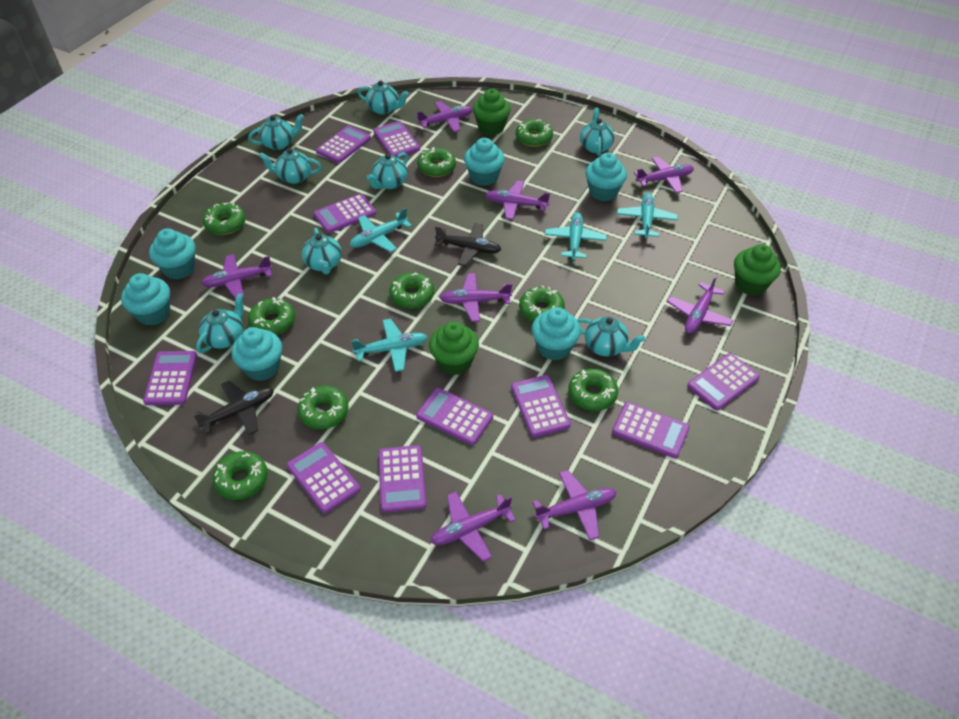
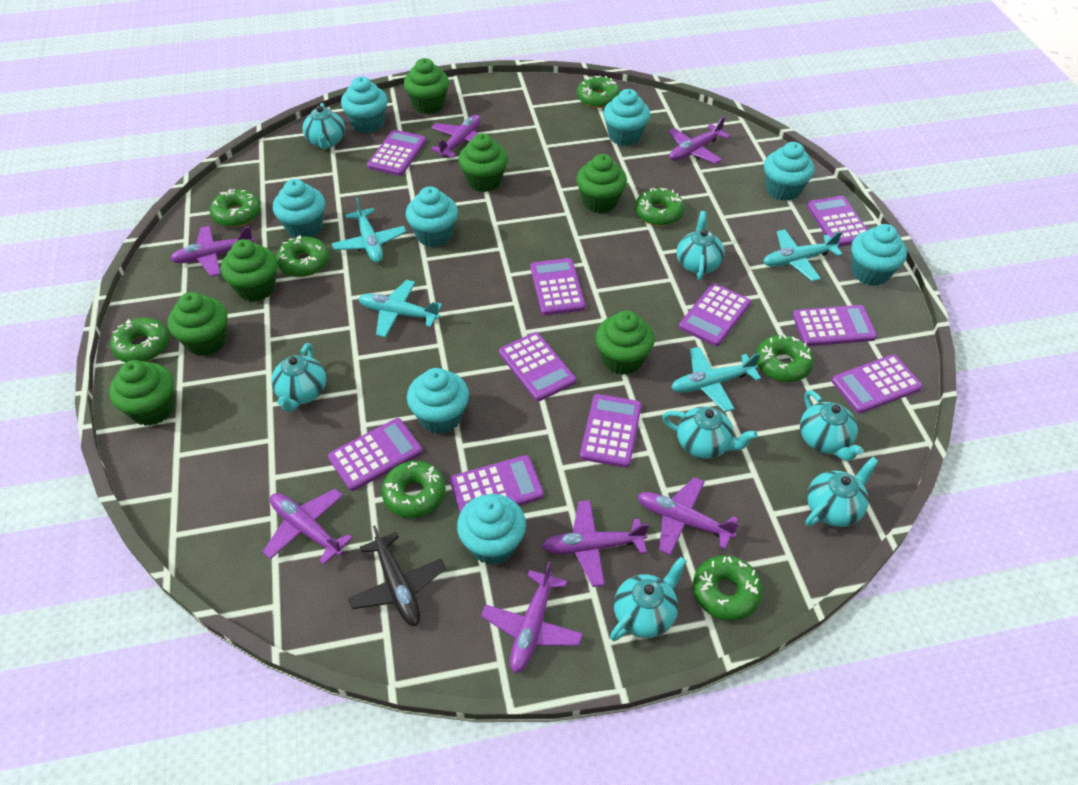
black plane: [193,381,274,435] [434,223,501,266] = 2 -> [348,525,446,626] = 1
green cupcake: [429,322,479,375] [473,89,511,135] [734,244,781,296] = 3 -> [109,360,174,426] [168,292,227,356] [221,239,277,302] [404,58,449,114] [458,133,508,192] [576,154,627,213] [595,311,655,375] = 7
green donut: [203,202,246,235] [212,451,268,500] [248,297,295,335] [297,386,349,429] [389,272,434,308] [417,147,456,177] [516,119,553,147] [519,285,565,322] [568,368,618,411] = 9 -> [110,318,169,362] [210,189,261,227] [276,235,329,277] [381,461,446,518] [577,76,620,108] [635,188,685,226] [693,555,763,621] [756,334,814,382] = 8
purple plane: [201,254,272,299] [416,101,473,132] [431,492,516,562] [440,273,512,322] [485,181,550,220] [532,470,617,540] [634,157,694,193] [667,275,733,334] = 8 -> [170,226,254,277] [262,489,353,565] [430,115,481,158] [481,561,583,674] [541,500,649,587] [637,477,739,555] [668,117,730,164] = 7
turquoise cupcake: [121,273,170,326] [149,228,196,280] [231,327,282,381] [464,138,505,186] [531,307,581,361] [585,153,627,201] = 6 -> [273,179,325,238] [341,76,388,133] [406,186,458,247] [407,368,469,434] [457,494,526,565] [603,89,650,146] [764,142,815,201] [851,224,907,286] = 8
turquoise teapot: [196,293,244,353] [248,114,304,150] [259,148,322,184] [302,228,342,274] [358,80,409,115] [367,152,408,189] [577,317,645,357] [580,108,615,156] = 8 -> [271,343,326,412] [302,103,345,150] [610,557,687,641] [662,406,757,459] [677,211,725,280] [800,390,864,461] [806,457,879,527] = 7

